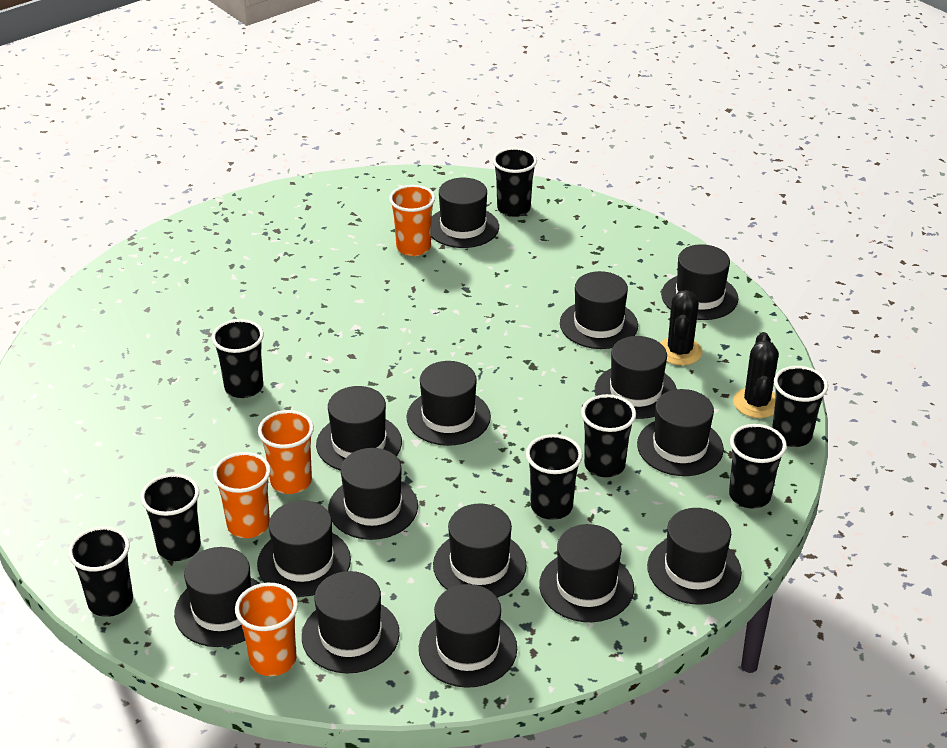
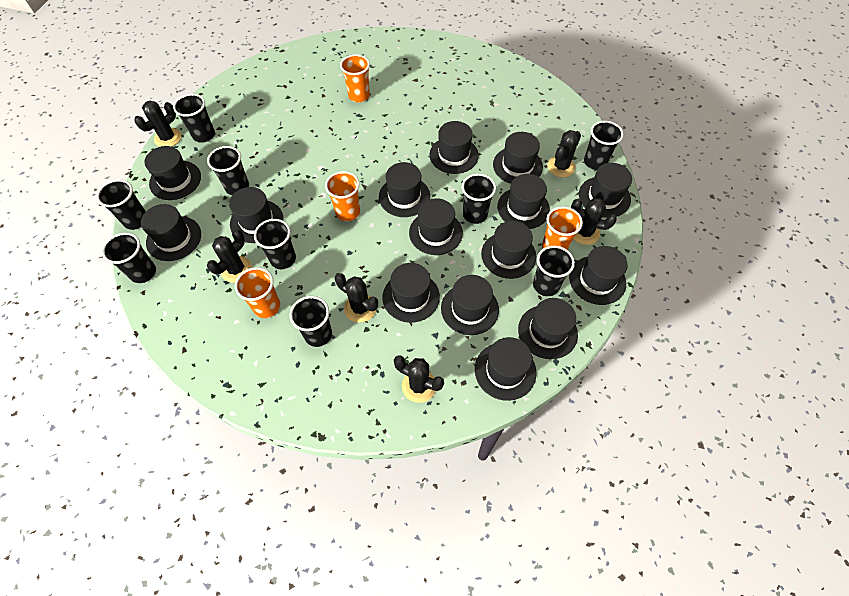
black cactus: [660,290,702,365] [733,332,779,418] = 2 -> [135,101,182,147] [207,229,252,283] [335,273,378,323] [394,355,444,403] [547,130,581,177] [571,198,617,245] = 6
black cup: [68,526,133,617] [140,474,201,561] [212,319,264,398] [493,148,537,217] [526,434,583,520] [581,394,636,477] [729,424,787,509] [772,366,828,447] = 8 -> [97,179,146,230] [102,232,156,283] [173,94,215,143] [207,146,249,195] [254,219,296,269] [290,296,332,347] [462,174,496,224] [533,245,575,296] [584,121,624,170] = 9

